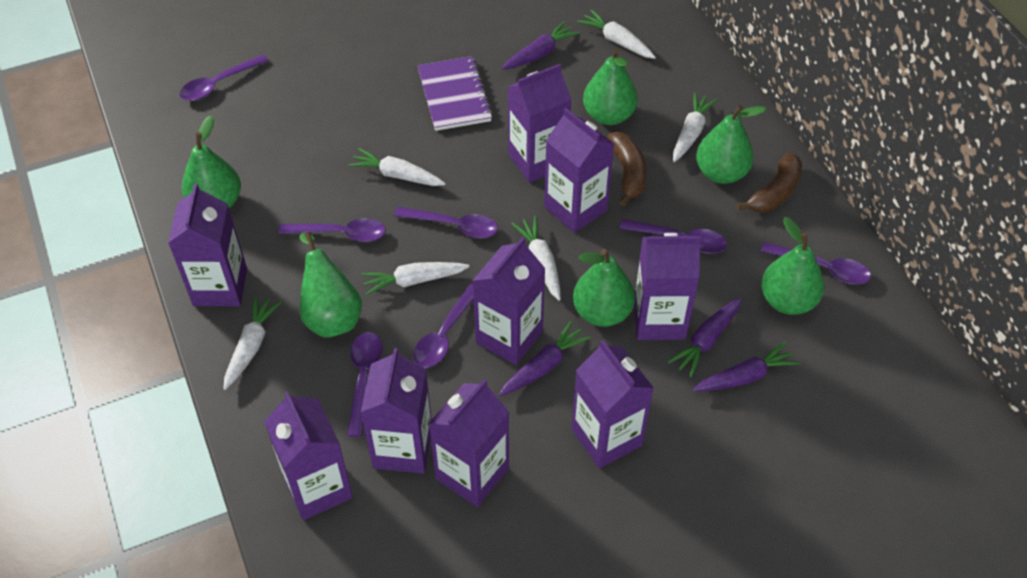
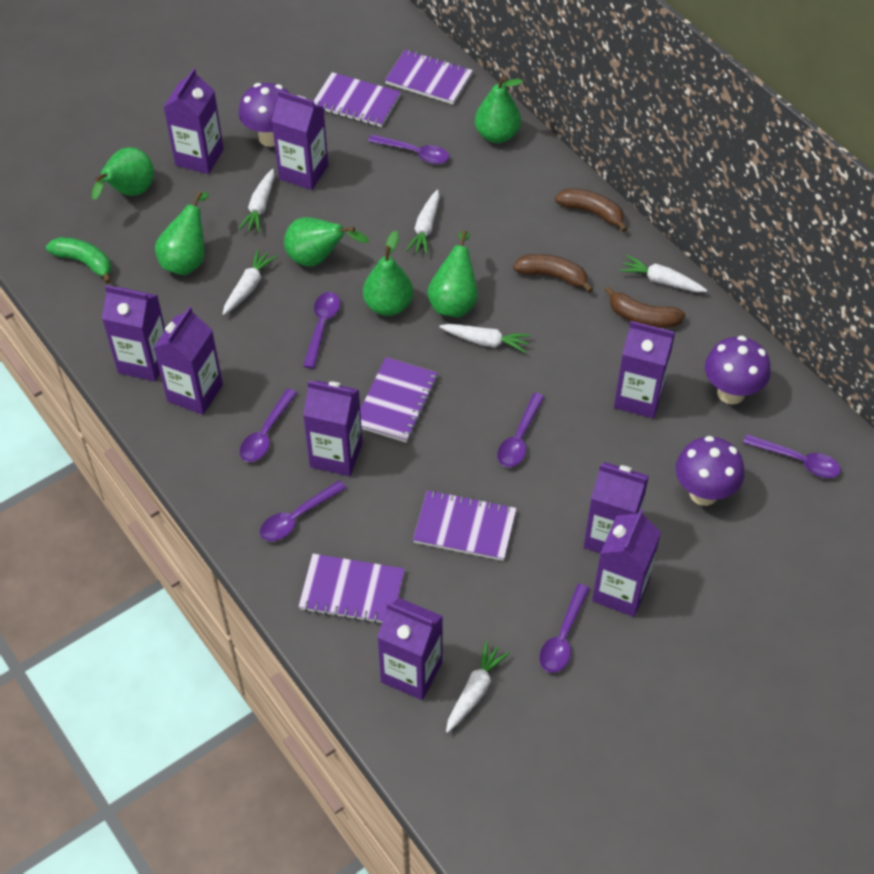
brown banana: [607,132,647,206] [736,152,802,213] = 2 -> [513,254,593,293] [555,188,627,232] [605,286,685,328] = 3
green banana: none = 0 -> [46,237,111,284] = 1
purple carrot: [499,321,591,396] [502,21,579,70] [668,297,742,378] [692,342,800,392] = 4 -> none = 0
purple mushroom: none = 0 -> [239,83,290,147] [676,436,744,506] [705,336,771,404] = 3
purple notebook: [417,56,493,131] = 1 -> [298,554,405,623] [314,72,401,127] [360,357,438,443] [385,50,473,105] [413,490,517,561] = 5

